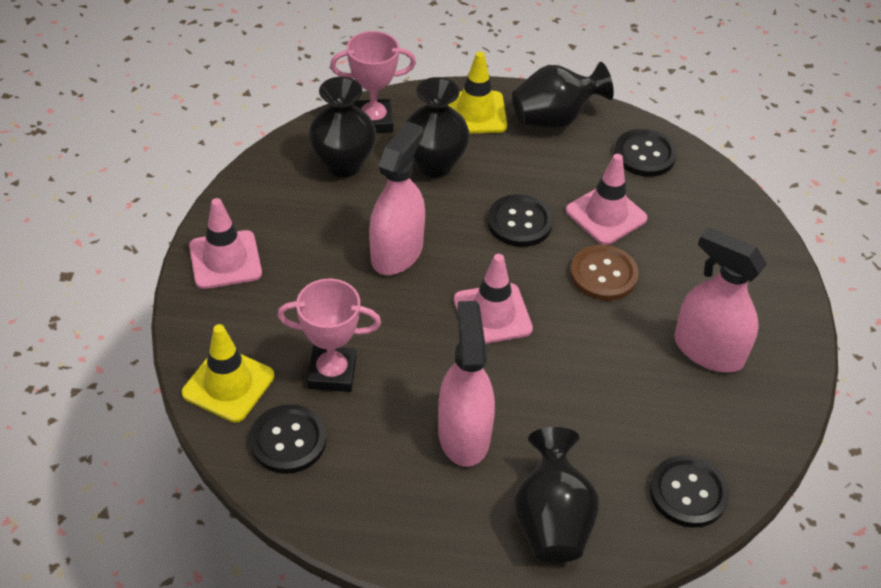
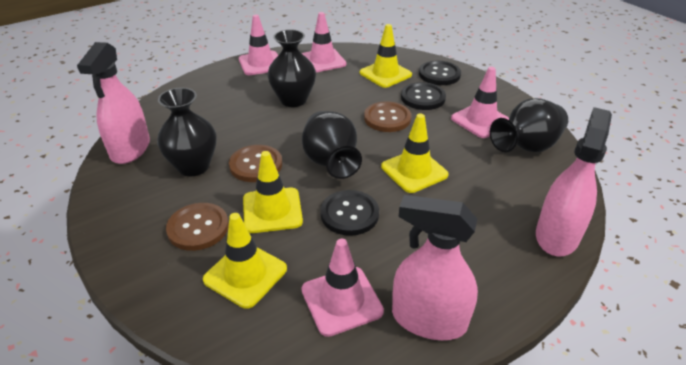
black button: [249,404,326,474] [487,194,553,247] [614,129,677,177] [650,455,729,528] = 4 -> [320,190,379,236] [401,82,446,110] [419,61,461,85] = 3
brown button: [570,245,639,301] = 1 -> [166,203,229,251] [229,145,282,182] [364,101,411,132] = 3
pink traffic cone: [189,198,262,289] [454,254,533,344] [566,154,648,245] = 3 -> [239,14,278,75] [302,12,346,73] [302,239,384,337] [451,67,509,138] = 4
pink trophy: [277,279,381,392] [330,31,416,133] = 2 -> none = 0
yellow traffic cone: [182,324,274,423] [448,51,507,133] = 2 -> [203,213,287,309] [243,151,303,233] [360,24,412,88] [381,113,449,193] = 4

